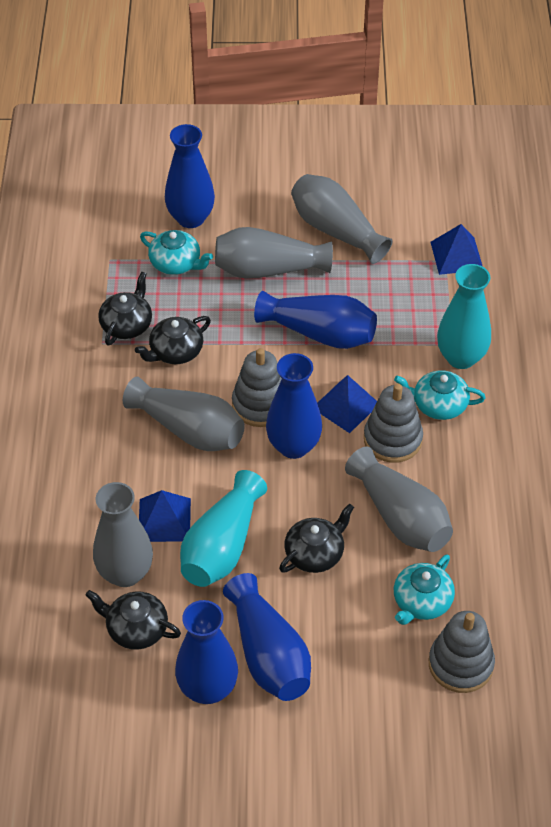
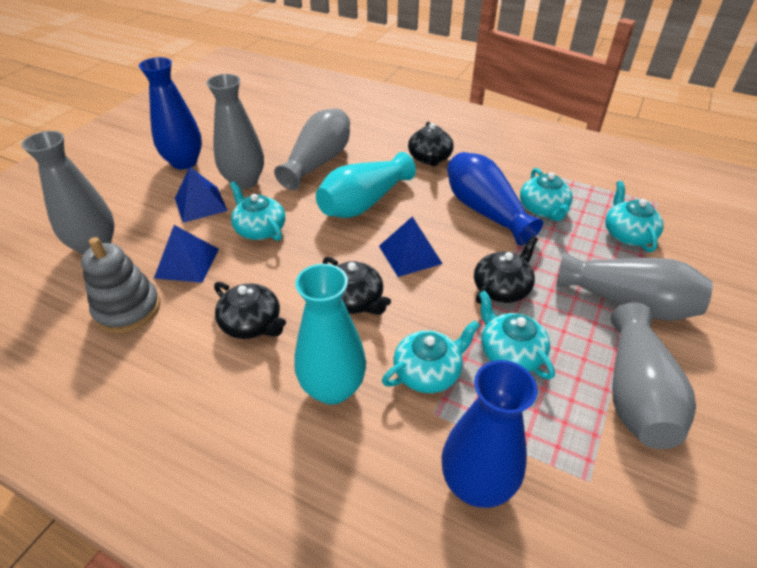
blue vase: [165,124,215,228] [175,600,238,704] [223,573,311,701] [254,291,377,349] [266,353,322,459] = 5 -> [139,57,202,169] [442,360,538,508] [447,152,543,245] = 3
grey stacking toy: [232,348,282,427] [364,384,423,463] [429,611,495,693] = 3 -> [81,237,160,333] = 1
turquoise teapot: [140,230,213,275] [394,370,486,420] [394,554,455,625] = 3 -> [230,181,285,241] [382,320,480,393] [479,290,555,380] [520,168,573,221] [605,181,664,252] = 5

